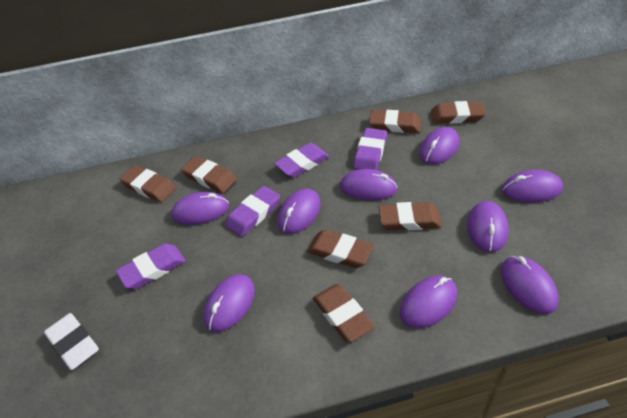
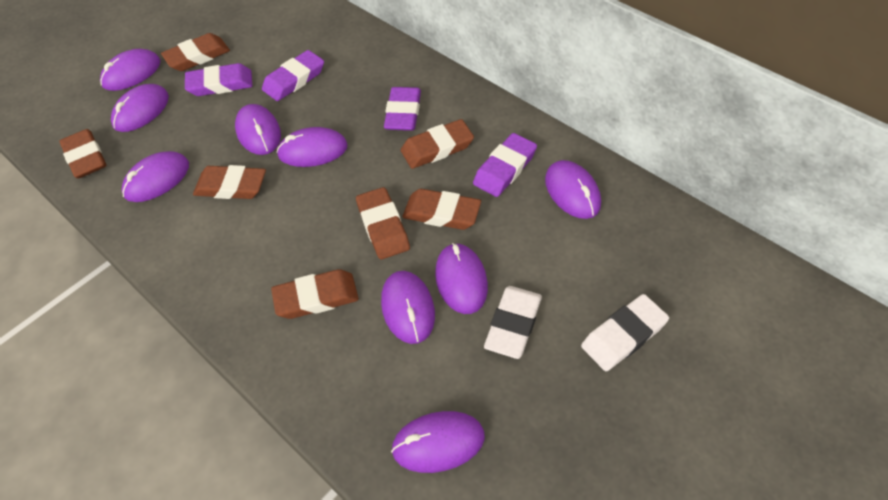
white eraser: [44,313,99,370] = 1 -> [484,286,542,359] [581,294,669,371] = 2

